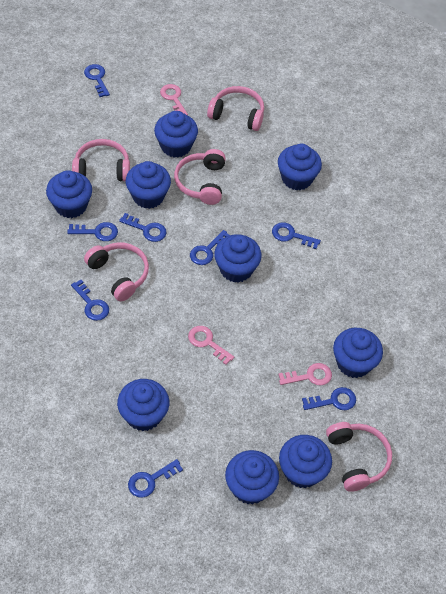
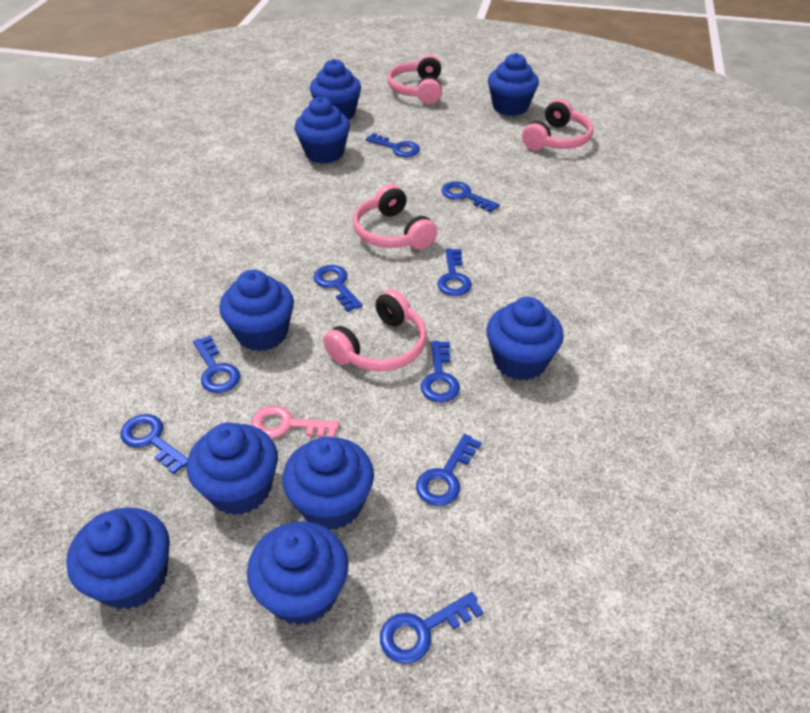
blue key: [67,222,118,241] [71,280,109,321] [84,64,110,97] [119,213,167,242] [128,459,183,498] [190,230,230,265] [272,222,321,249] [302,387,356,410] = 8 -> [120,414,188,475] [193,335,240,393] [313,265,363,312] [366,133,420,157] [380,592,484,664] [416,434,482,506] [421,341,460,402] [437,248,472,296] [442,181,500,213] = 9
pink headphones: [72,139,130,181] [84,242,149,301] [174,149,226,205] [207,86,264,131] [326,422,392,492] = 5 -> [323,289,427,371] [353,184,437,249] [387,55,442,104] [522,99,593,151] = 4
pink key: [160,84,188,115] [188,326,234,365] [278,363,332,385] = 3 -> [252,405,339,438] = 1

